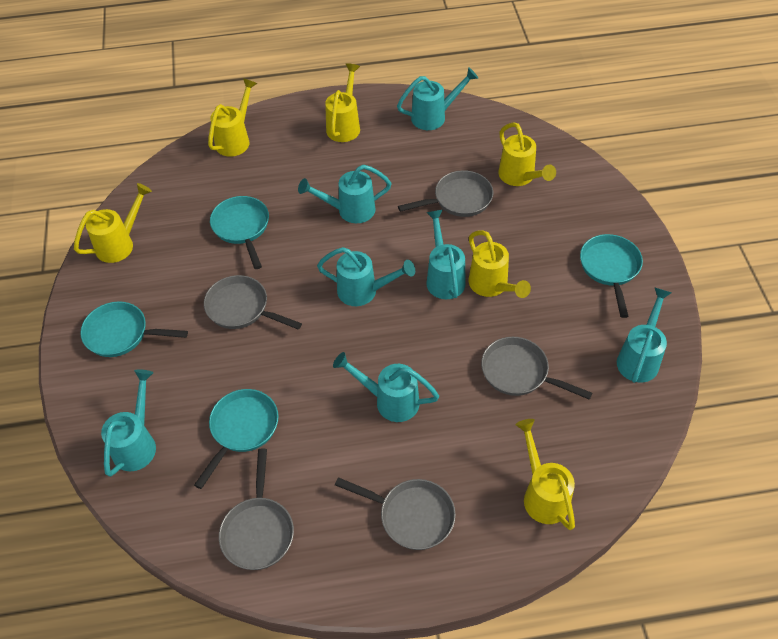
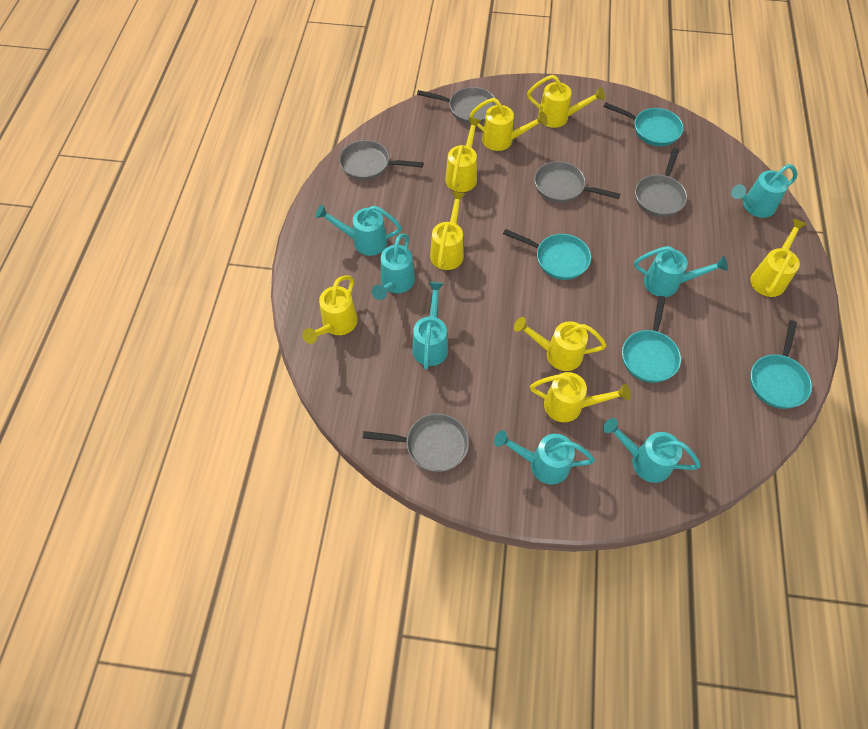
yellow watering can: [74,183,152,263] [208,78,257,157] [325,63,360,142] [469,230,531,298] [499,122,556,186] [515,419,575,530] = 6 -> [303,275,358,344] [430,191,465,270] [445,117,481,192] [470,98,548,151] [514,317,606,371] [527,75,605,128] [530,372,631,422] [751,219,807,297] = 8

